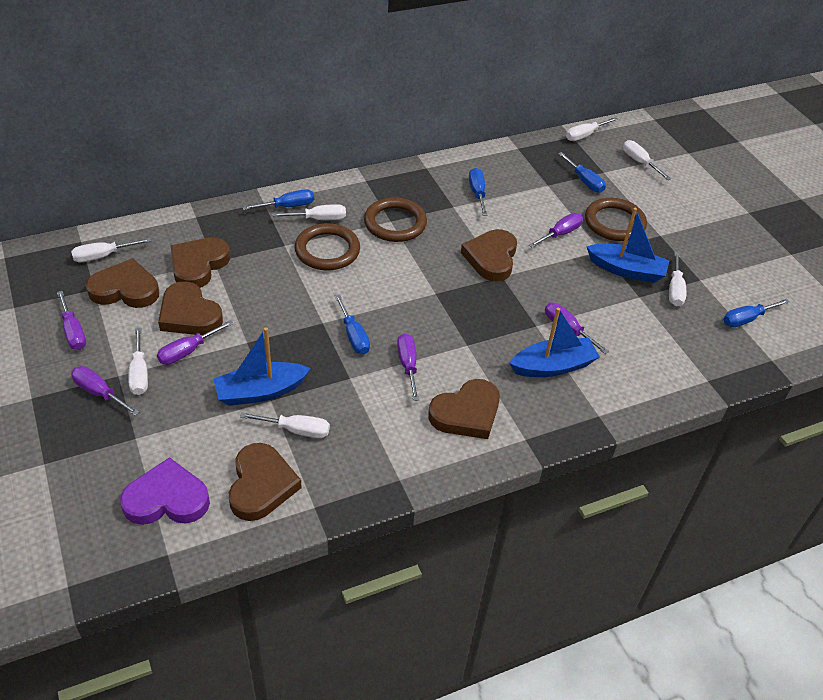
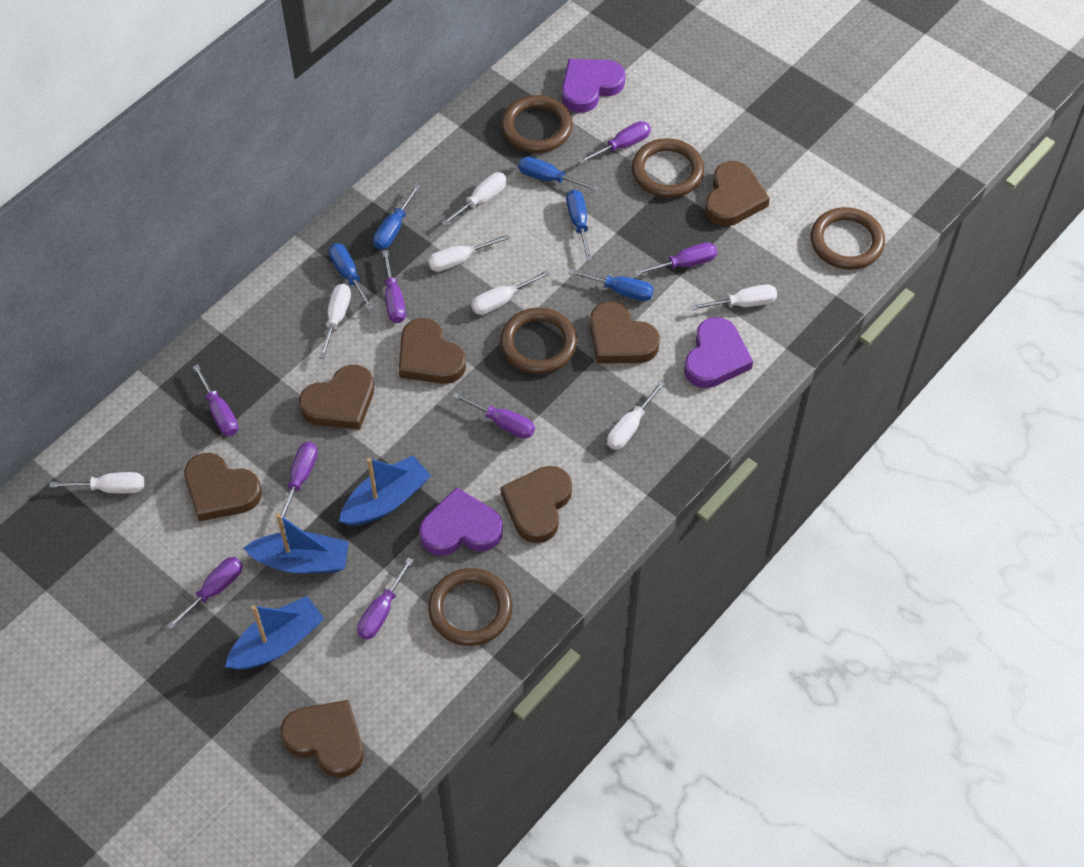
brown heart: [86,258,159,308] [158,281,223,335] [171,237,230,288] [229,443,302,521] [428,379,500,439] [461,229,517,281] = 6 -> [184,453,262,521] [281,700,364,778] [299,365,374,430] [399,318,466,384] [501,466,572,543] [590,302,660,363] [705,161,770,226] = 7
brown ring: [295,223,360,270] [364,197,427,242] [585,198,647,241] = 3 -> [428,568,512,646] [500,308,577,374] [501,95,573,153] [632,138,704,198] [811,207,885,270] = 5
purple heart: [120,457,210,525] = 1 -> [419,487,503,556] [562,59,625,113] [684,317,753,388] = 3
purple screwdriver: [57,291,86,350] [71,366,139,416] [157,320,234,365] [397,333,419,401] [529,213,583,248] [545,303,609,354] = 6 -> [167,557,243,630] [193,364,238,436] [277,442,318,523] [357,557,414,640] [382,250,406,323] [452,392,535,439] [579,121,651,164] [634,242,717,276] = 8

